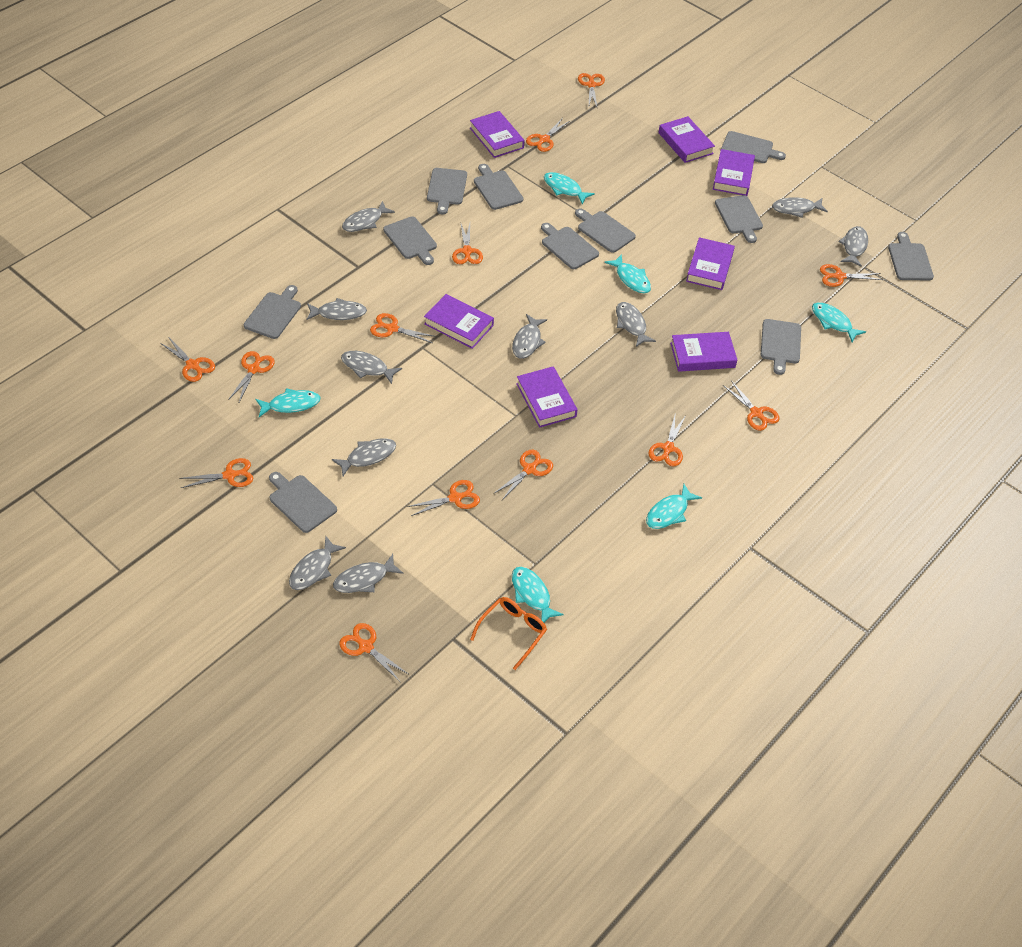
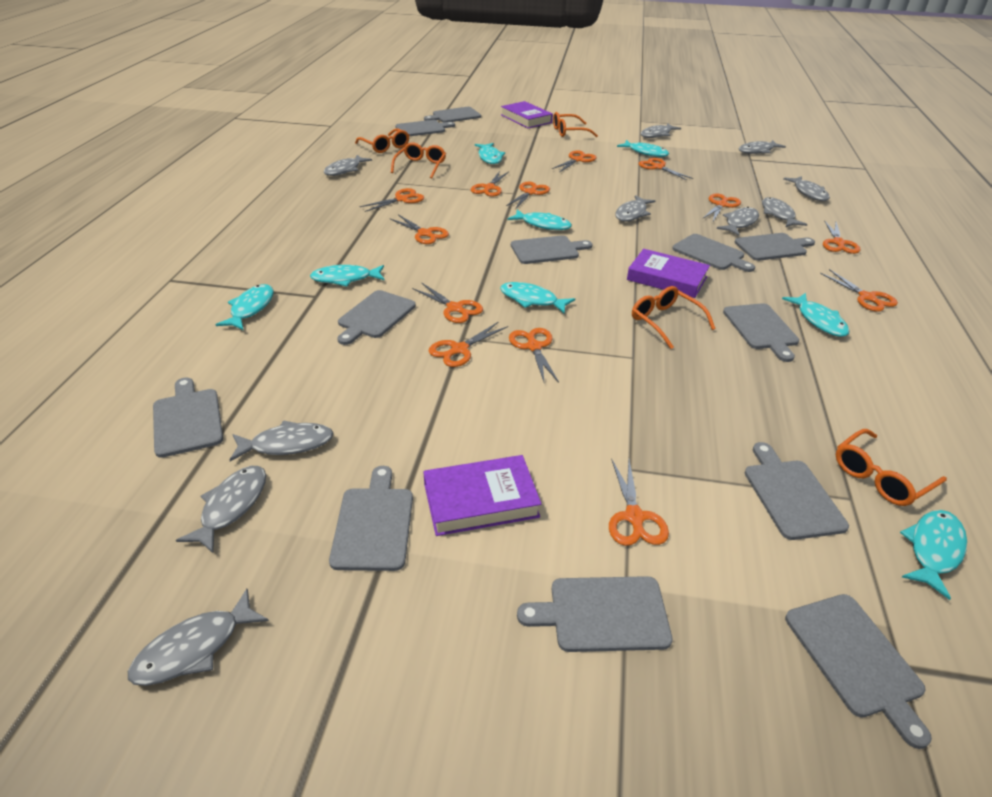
grey cutting board: [244,285,301,339] [269,472,337,533] [383,217,437,265] [427,168,467,214] [474,164,523,210] [541,223,599,269] [575,208,636,253] [715,195,763,243] [721,131,786,163] [761,319,801,375] [888,232,934,280] = 11 -> [153,377,223,458] [329,466,413,571] [337,290,416,345] [395,120,455,136] [424,107,481,122] [511,235,593,264] [517,576,672,652] [672,234,755,272] [723,303,799,362] [734,233,815,261] [745,442,849,540] [785,594,932,749] = 12
orange glasses: [470,597,547,670] = 1 -> [355,128,409,153] [391,142,446,178] [553,112,598,137] [632,286,716,349] [836,429,947,506] = 5
purple book: [424,294,494,349] [470,111,524,158] [516,366,578,428] [658,116,715,163] [670,332,737,372] [686,237,735,290] [713,149,755,196] = 7 -> [423,455,541,536] [501,101,553,128] [627,249,710,298] = 3
turquoise fish: [256,388,321,417] [512,567,564,623] [544,172,595,205] [605,254,651,293] [646,484,702,529] [812,302,866,343] = 6 -> [215,284,274,330] [310,265,385,287] [475,143,505,164] [500,282,575,314] [507,209,572,230] [617,140,669,157] [782,293,849,337] [900,510,967,600] = 8

